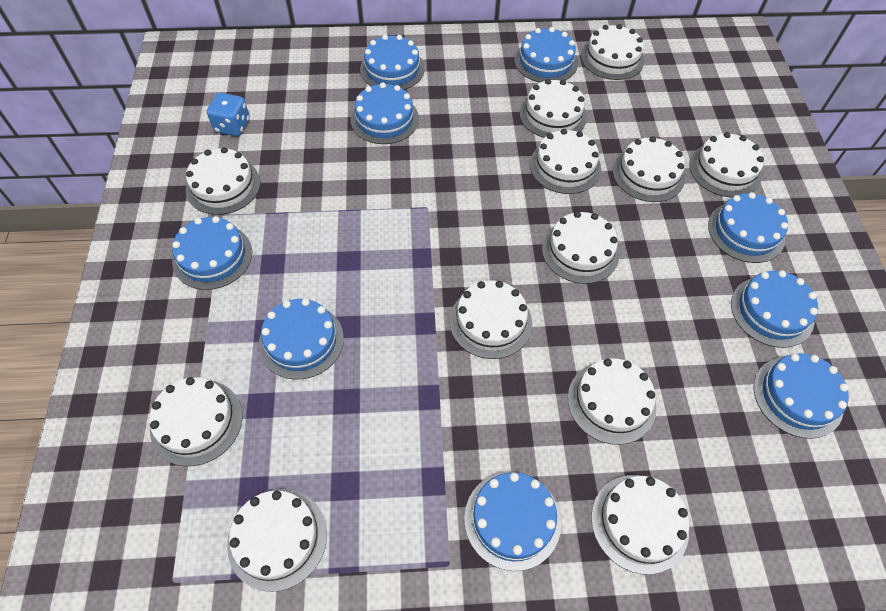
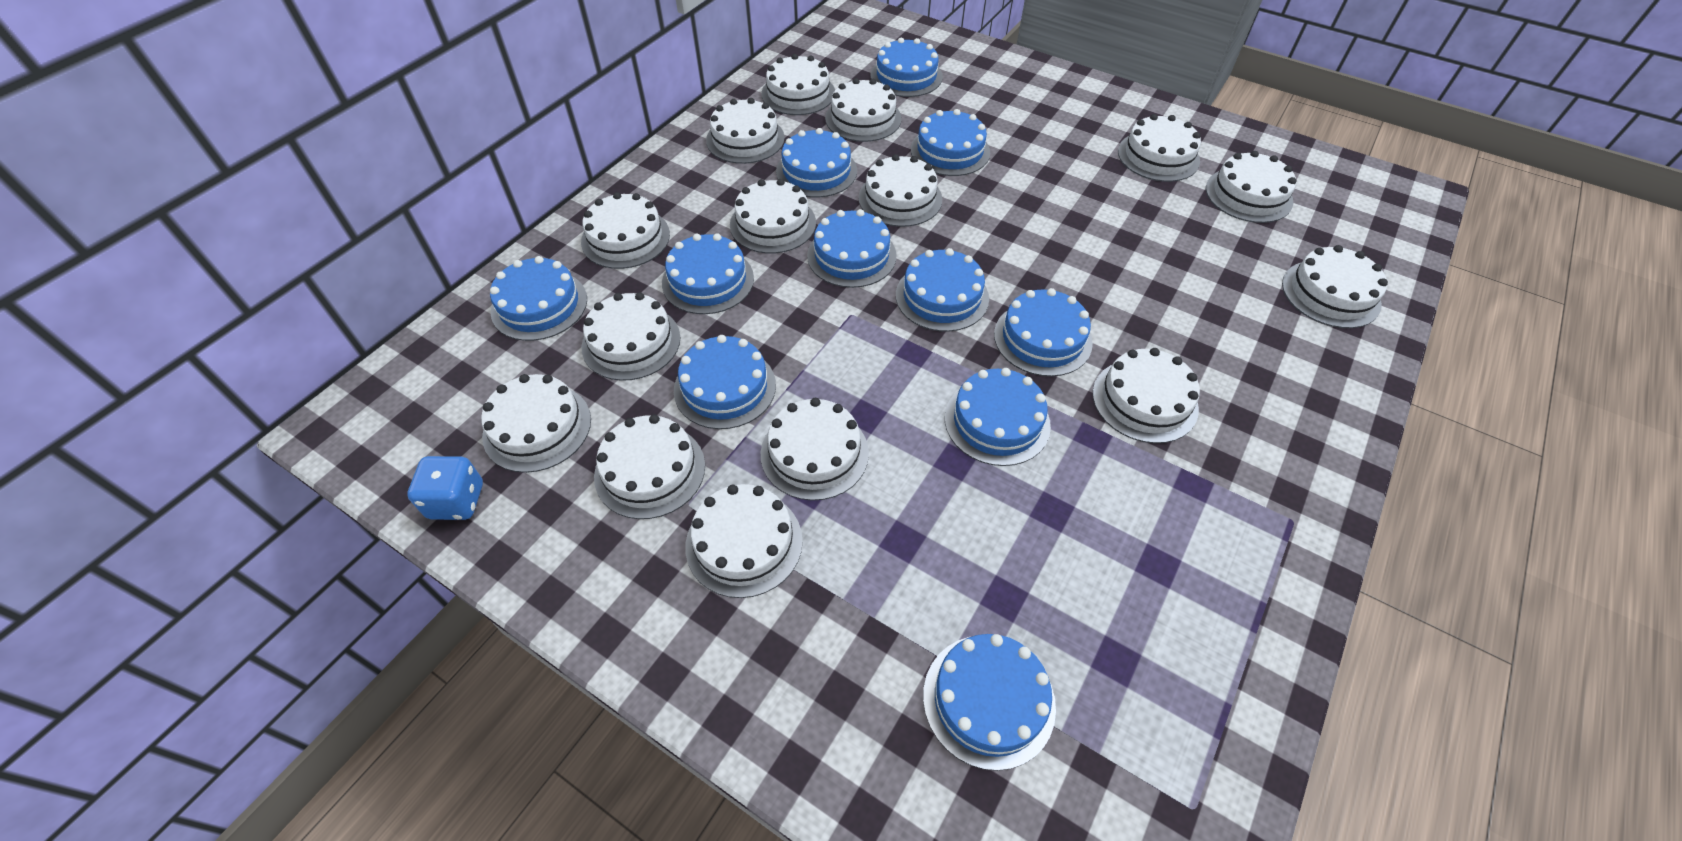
blue cake: [172,216,252,290] [259,298,344,380] [351,83,419,144] [360,35,425,90] [464,472,561,571] [515,27,578,83] [708,192,788,263] [731,270,818,348] [753,353,849,439] = 9 -> [490,256,587,341] [662,233,754,314] [674,335,776,429] [776,128,857,198] [807,209,897,288] [871,38,943,97] [896,248,989,332] [911,109,990,176] [923,634,1056,771] [945,368,1051,466] [994,288,1093,377] = 11
white cake: [149,377,243,466] [186,147,260,215] [227,489,327,592] [450,281,532,359] [519,79,587,138] [530,129,601,194] [542,211,619,284] [568,358,657,445] [581,24,644,80] [591,475,689,574] [613,136,685,202] [689,132,764,197] = 12 -> [481,374,591,473] [581,192,670,269] [581,292,680,381] [594,414,705,519] [685,484,803,598] [706,98,785,164] [730,179,816,254] [761,398,869,501] [762,54,835,115] [825,78,901,142] [858,154,942,227] [1093,348,1200,443] [1118,114,1201,182] [1206,151,1296,223] [1282,245,1388,328] = 15

